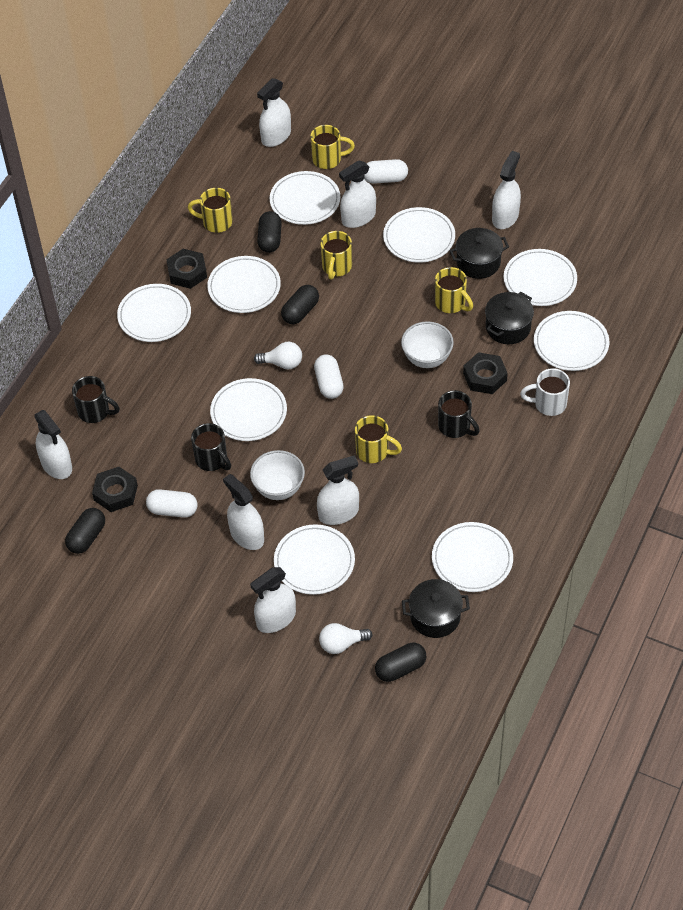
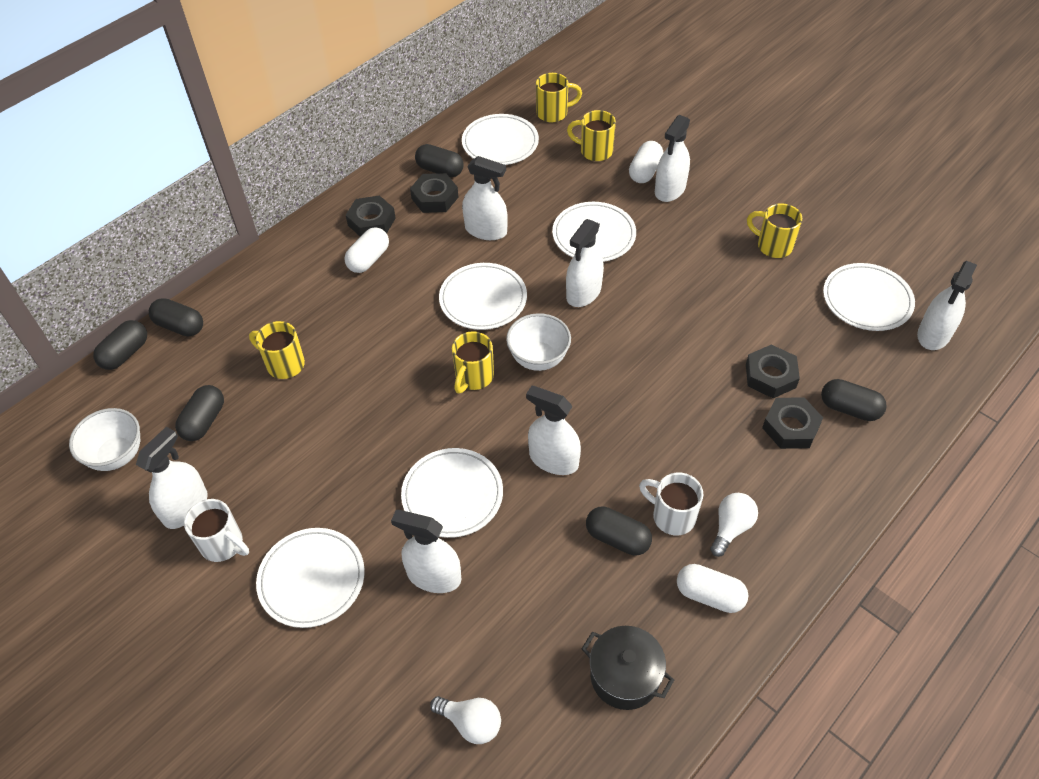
black capsule: [65,508,105,554] [257,211,282,253] [281,285,319,324] [375,643,426,682] = 4 -> [93,320,147,370] [149,298,203,337] [175,385,224,441] [415,144,463,177] [586,506,652,555] [821,379,887,421] = 6
black mug: [72,376,120,423] [191,423,231,471] [438,390,480,438] = 3 -> none = 0
black nut: [92,467,138,512] [166,249,207,289] [463,352,508,394] = 3 -> [346,195,396,237] [410,173,459,213] [746,345,800,398] [762,397,823,449] = 4
black pot: [402,579,470,638] [449,228,509,279] [485,292,534,344] = 3 -> [582,626,674,710] = 1
white mug: [520,368,570,416] = 1 -> [184,499,249,562] [639,472,703,535] = 2
white plate: [117,284,191,342] [207,256,281,313] [210,378,287,441] [270,171,340,225] [274,524,355,595] [383,207,455,263] [432,522,513,592] [504,249,577,306] [534,311,609,371] = 9 -> [256,528,365,628] [401,448,503,538] [439,263,527,330] [462,114,539,165] [552,202,636,262] [823,263,915,331] = 6

